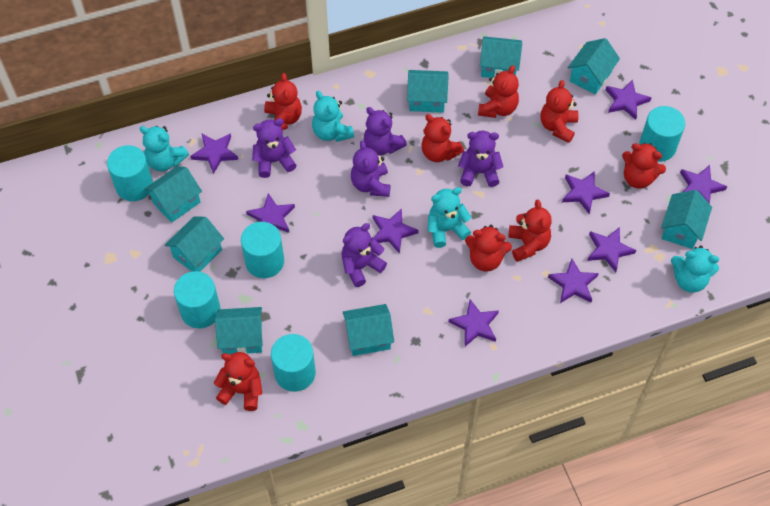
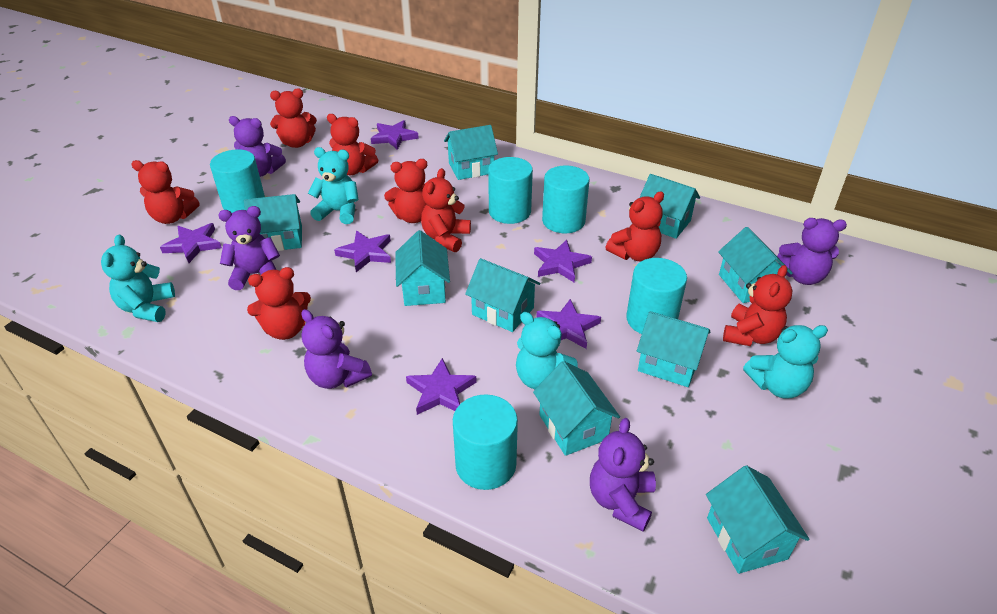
purple star: [190,133,238,174] [246,193,295,233] [373,208,419,254] [449,299,499,346] [548,259,599,303] [562,171,610,214] [587,227,636,272] [606,79,651,120] [680,165,727,204] = 9 -> [160,223,222,263] [334,231,391,272] [371,120,419,150] [406,358,476,415] [534,240,592,283] [536,299,601,349] = 6
turquoise house: [144,166,202,223] [165,216,224,272] [215,307,263,355] [343,304,394,356] [407,70,449,113] [480,36,522,78] [568,38,620,95] [661,190,712,249] = 8 -> [244,194,302,251] [395,230,450,306] [444,125,498,180] [465,258,541,332] [533,361,620,456] [637,311,710,387] [639,174,700,239] [706,465,809,574] [718,227,793,303] = 9

